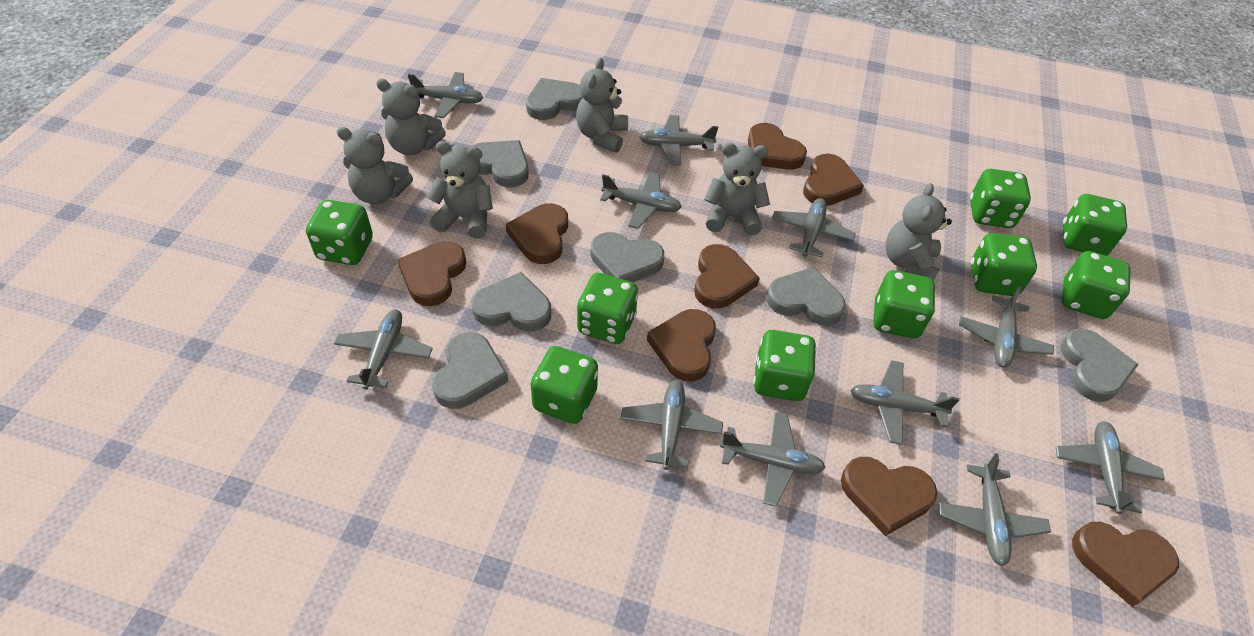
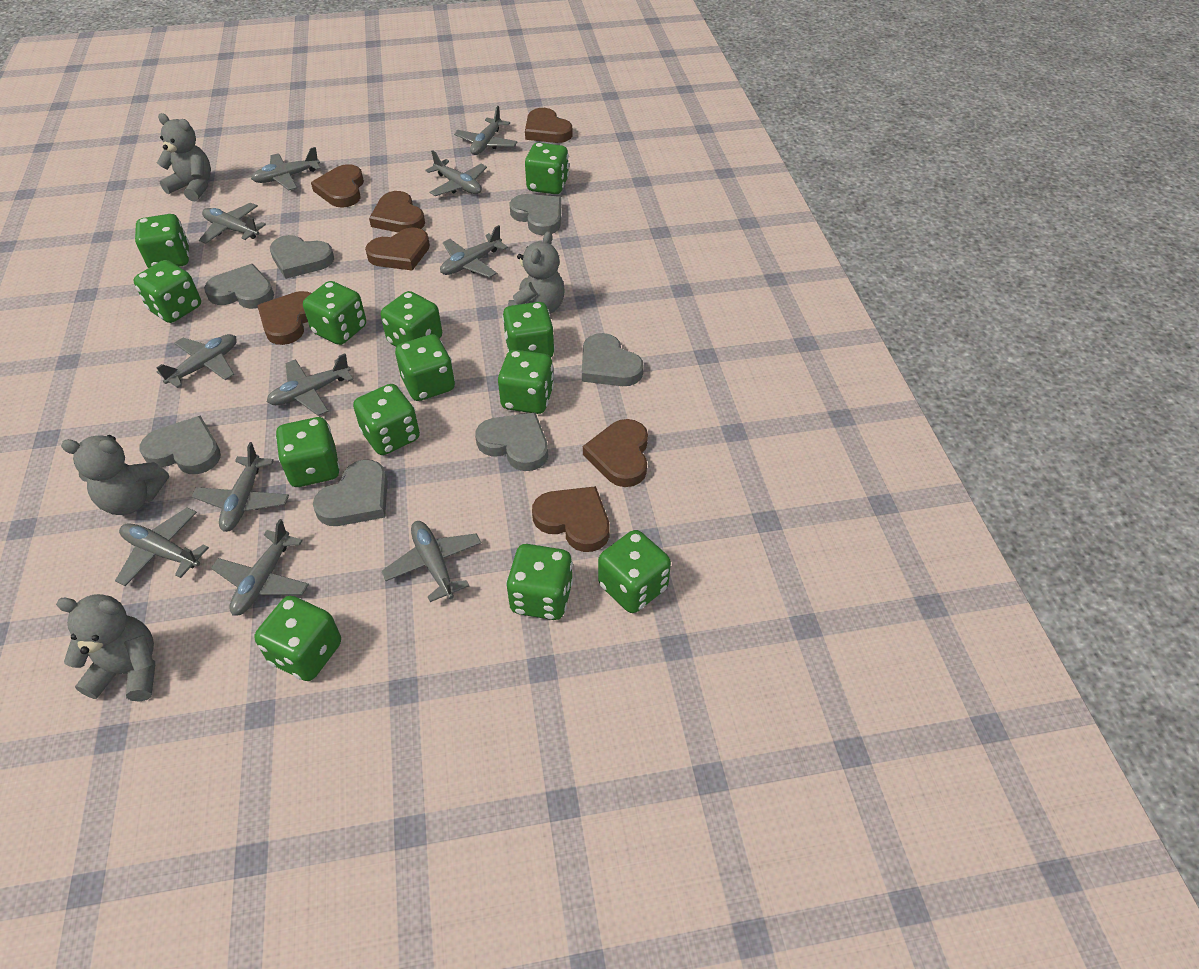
brown heart: [397,241,466,306] [506,203,568,264] [647,309,716,381] [694,244,760,309] [748,123,807,170] [803,154,864,206] [841,457,938,536] [1072,522,1179,607] = 8 -> [257,291,311,345] [311,164,364,208] [365,227,430,271] [369,191,425,233] [525,108,573,143] [532,486,610,552] [583,419,648,487] = 7
green dice: [306,200,373,265] [531,346,598,424] [577,273,639,344] [753,330,817,401] [873,270,936,338] [970,169,1031,228] [971,233,1037,296] [1062,251,1130,319] [1063,194,1127,256] = 9 -> [134,260,201,323] [135,214,189,268] [254,596,341,681] [275,417,340,487] [303,281,366,345] [353,384,420,455] [381,291,442,347] [395,334,455,401] [498,350,554,414] [502,302,555,357] [506,544,573,620] [525,142,569,194] [598,530,671,613] = 13
grey teddy bear: [336,127,413,204] [376,78,446,155] [427,141,493,239] [576,58,628,153] [704,143,770,235] [886,183,952,281] = 6 -> [56,594,155,702] [61,435,169,515] [157,113,211,201] [508,231,565,314] = 4

